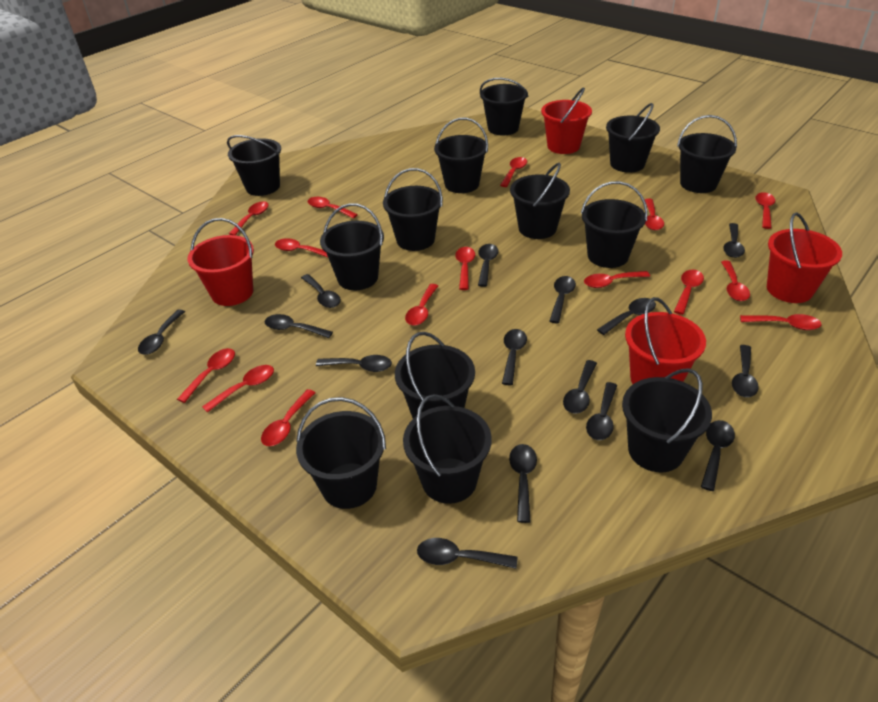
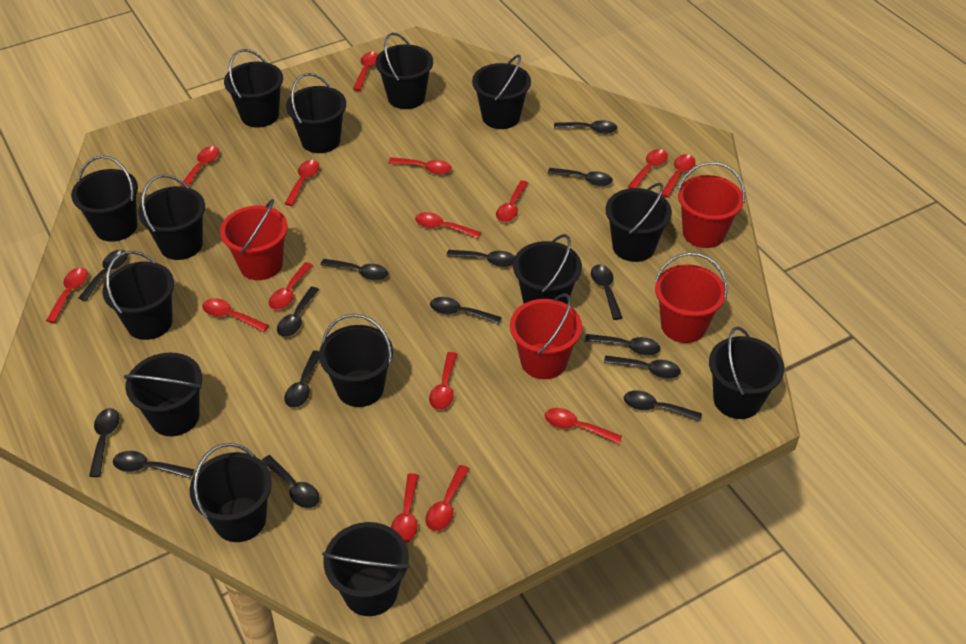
black bucket: [227,135,281,196] [296,397,386,509] [320,203,384,290] [383,168,443,251] [395,332,475,419] [403,394,492,504] [434,118,488,193] [480,78,528,135] [510,163,570,239] [581,181,648,268] [606,103,660,173] [622,368,712,472] [677,115,737,193] = 13 -> [71,155,138,242] [103,251,174,340] [124,353,202,436] [138,175,205,260] [190,443,272,542] [224,49,283,128] [286,73,346,153] [319,314,393,407] [322,522,410,616] [376,32,433,109] [472,55,531,129] [513,234,582,305] [606,183,672,262] [709,326,784,419] = 14

